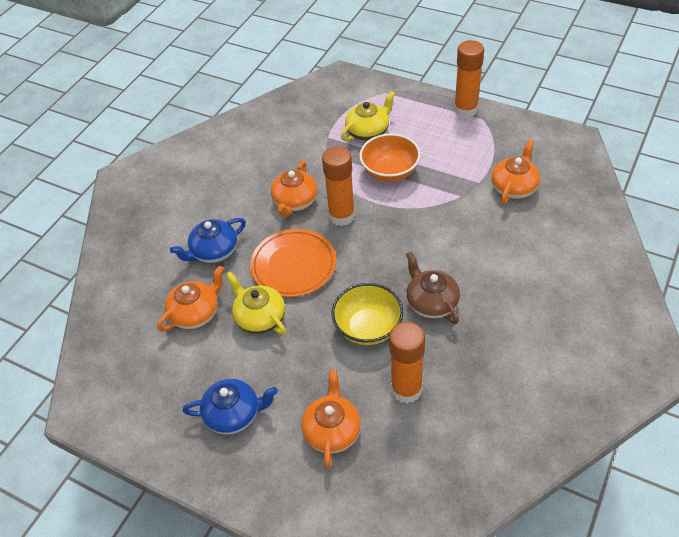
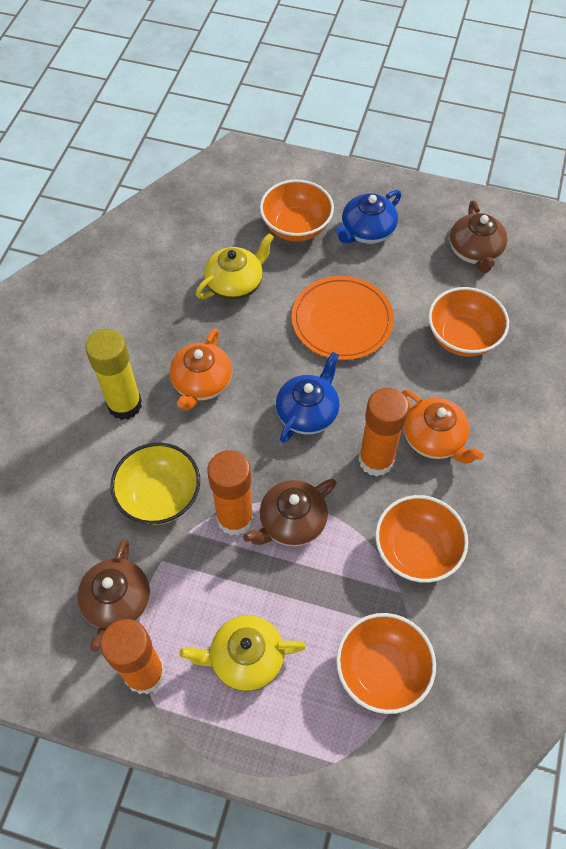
brown teapot: [406,252,460,324] = 1 -> [77,539,150,652] [243,479,336,547] [450,200,508,273] = 3
orange bowl: [359,134,421,182] = 1 -> [260,180,334,242] [336,613,436,714] [375,495,468,583] [428,287,509,357] = 4
orange teapot: [157,266,224,332] [271,161,318,217] [302,369,361,468] [491,139,540,204] = 4 -> [170,328,232,411] [401,390,484,463] = 2
yellow glue stick: none = 0 -> [85,329,142,420] = 1

